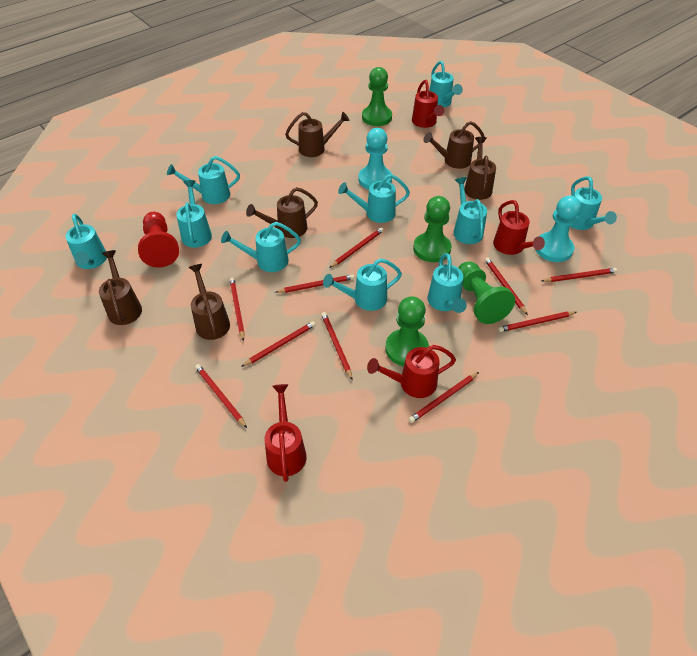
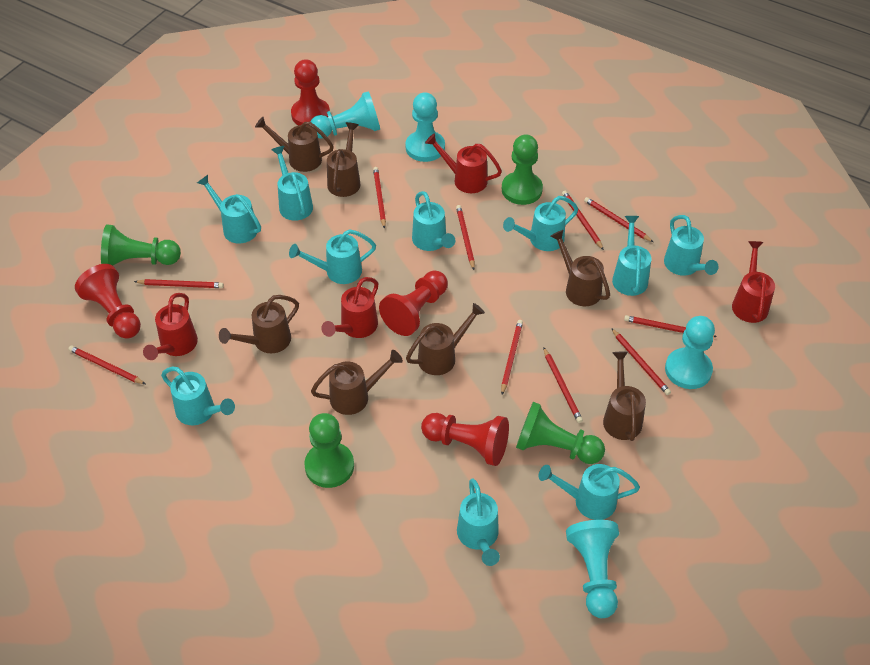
brown watering can: [99,250,142,325] [188,264,230,340] [246,187,318,238] [285,112,350,157] [424,121,485,169] [464,137,496,200] = 6 -> [219,295,299,353] [255,117,334,172] [311,350,403,415] [327,122,361,197] [406,303,485,375] [550,230,610,306] [603,351,646,441] = 7
red pawn: [138,212,179,268] = 1 -> [75,264,141,339] [291,59,330,126] [379,271,448,336] [421,413,509,466] = 4
turquoise pawn: [358,128,392,190] [535,196,581,262] = 2 -> [310,91,380,138] [405,92,445,162] [566,520,619,618] [665,316,715,389] = 4

